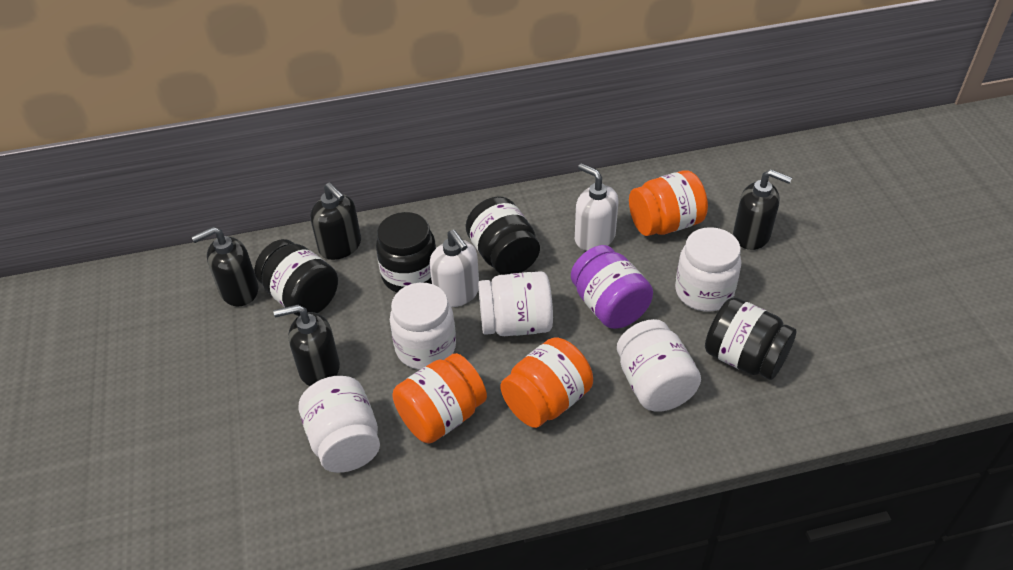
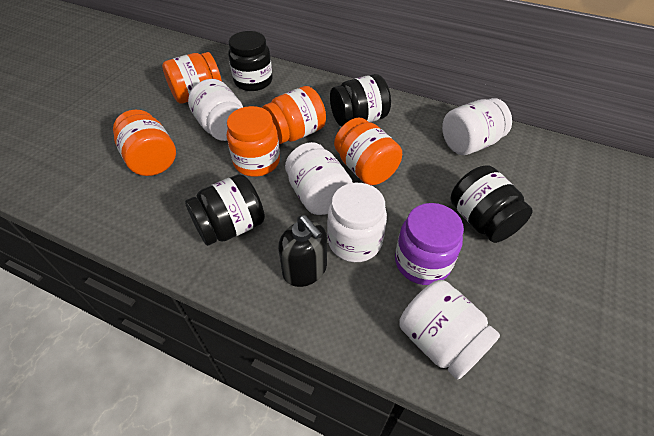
black soap dispenser: [192,227,258,306] [273,305,340,386] [310,182,361,260] [733,170,792,250] = 4 -> [278,215,327,287] = 1
orange jar: [393,353,487,443] [500,337,593,428] [629,170,708,236] = 3 -> [113,109,176,176] [162,52,222,104] [227,106,280,177] [262,86,326,144] [334,117,402,185] = 5
white soap dispenser: [429,230,479,307] [575,163,618,251] = 2 -> none = 0

